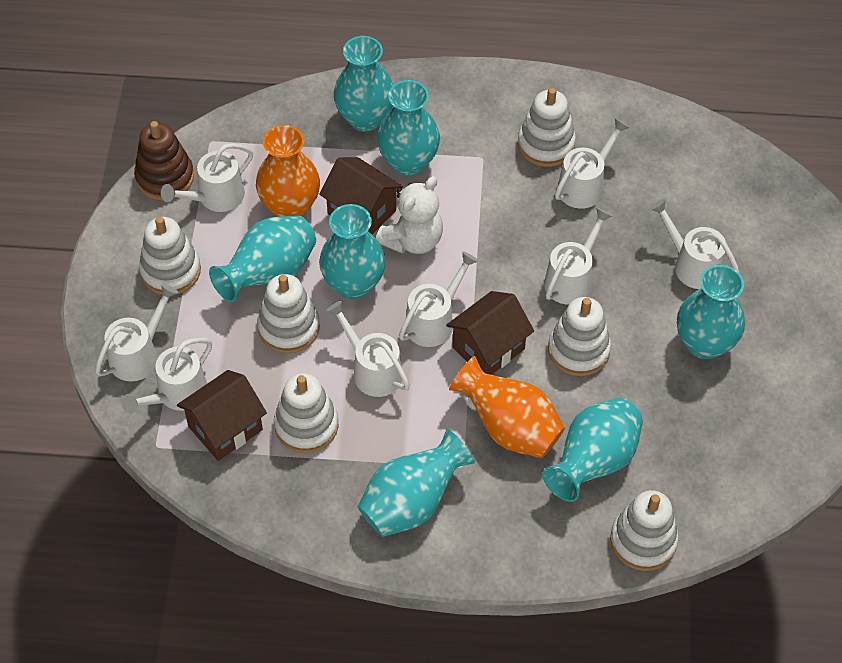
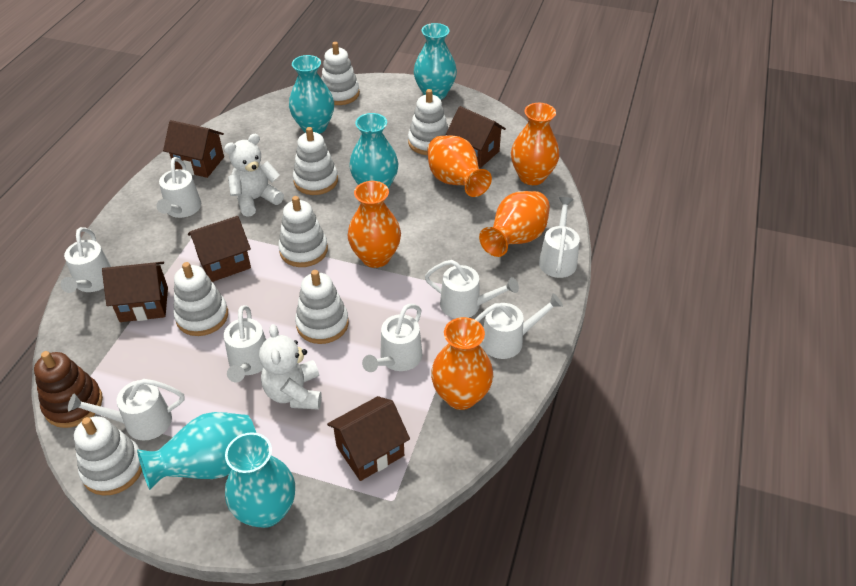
brown house: [177,370,267,461] [319,157,403,234] [446,291,534,375] = 3 -> [102,262,168,322] [163,120,224,178] [188,216,251,282] [327,396,410,481] [446,106,506,168] = 5
orange vase: [256,125,320,217] [449,356,565,458] = 2 -> [348,181,401,268] [427,135,492,197] [431,317,493,410] [479,191,550,257] [511,103,559,185] = 5
turquoise vase: [209,215,316,302] [319,204,386,299] [334,36,393,132] [358,429,475,537] [377,80,440,176] [542,398,643,502] [677,265,745,359] = 7 -> [137,412,256,490] [225,432,295,528] [289,55,334,134] [349,113,398,189] [414,23,457,100] = 5
white stacking toy: [139,217,201,295] [257,274,320,353] [274,373,338,453] [518,88,576,167] [548,297,611,376] [610,490,679,571] = 6 -> [74,416,142,495] [174,262,228,336] [278,196,328,267] [293,127,338,195] [295,270,349,344] [321,42,360,105] [408,89,448,155] = 7
white teddy bear: [376,176,443,254] = 1 -> [224,134,284,217] [259,324,322,410] = 2

